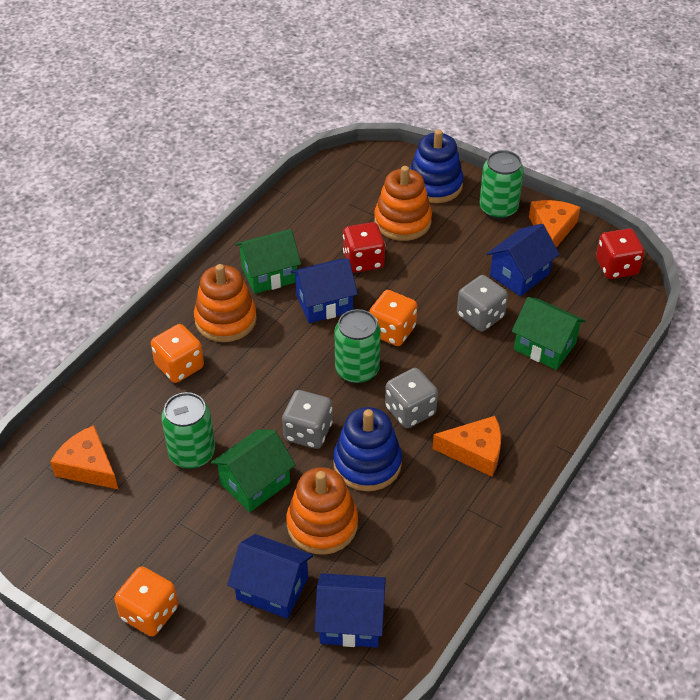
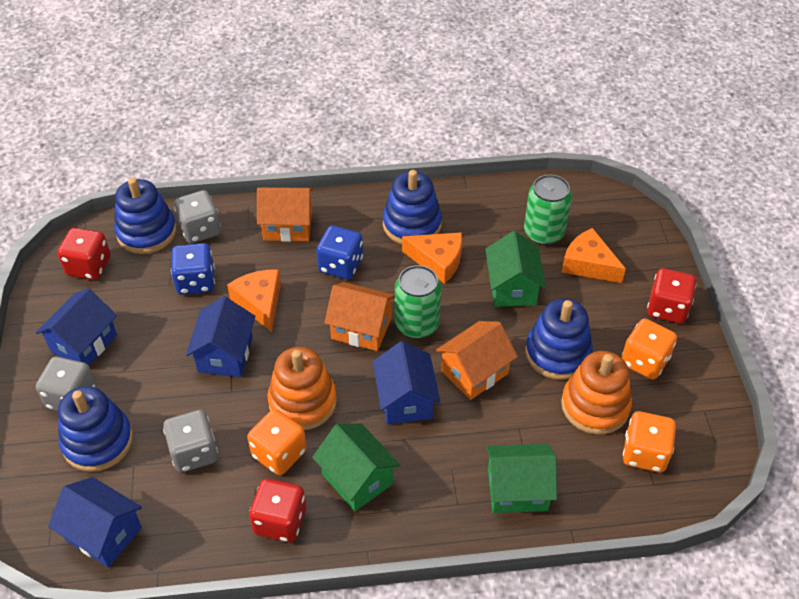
blue dice: none = 0 -> [171,243,215,295] [316,226,363,279] = 2
blue stacking toy: [333,407,402,491] [410,129,464,203] = 2 -> [58,386,133,472] [114,178,176,254] [383,170,442,244] [525,299,593,380] = 4
green can: [161,392,215,469] [335,309,381,383] [479,150,524,219] = 3 -> [395,265,441,339] [524,174,572,245] = 2
orange house: none = 0 -> [257,187,313,242] [324,282,395,351] [436,321,518,400] = 3
orange stacking toy: [194,264,257,342] [286,467,358,555] [374,166,432,241] = 3 -> [268,347,337,430] [561,351,632,434] = 2
red dice: [343,222,385,273] [596,228,645,279] = 2 -> [57,228,111,280] [249,479,306,542] [647,268,696,324] = 3

